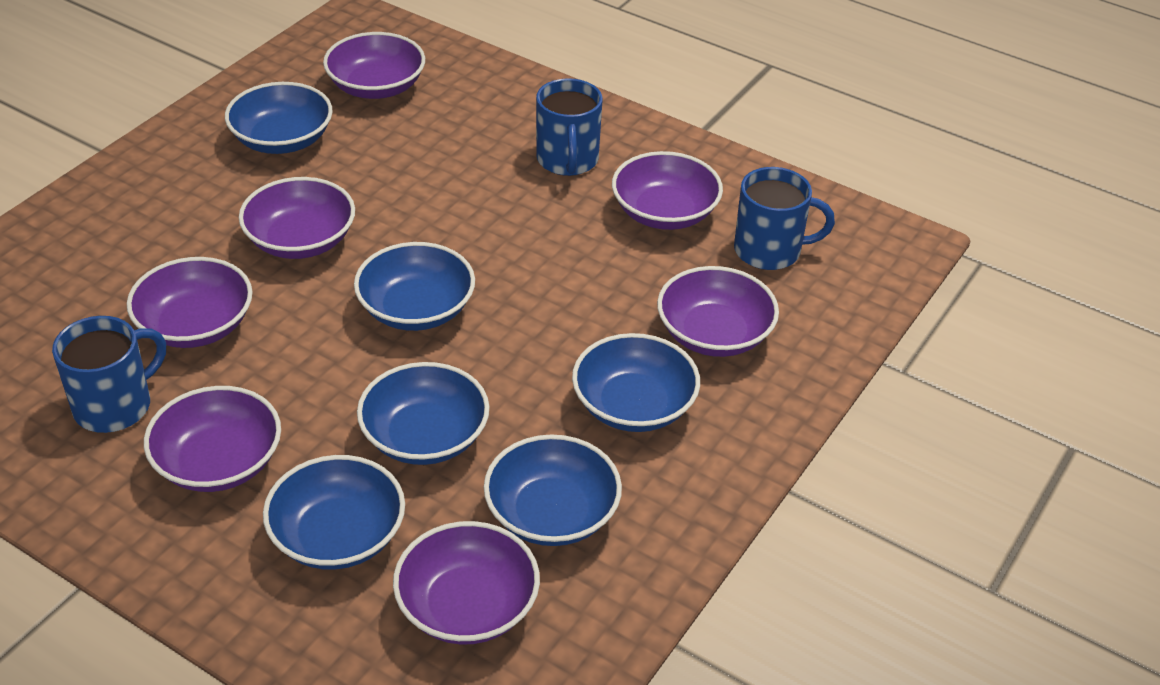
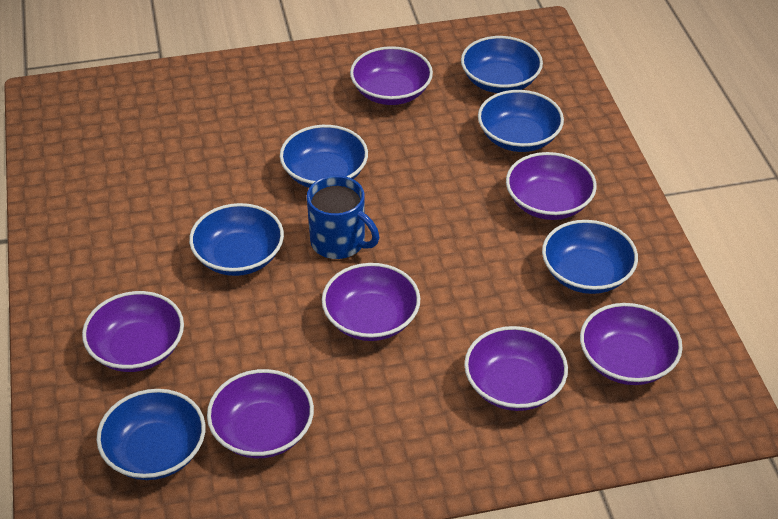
blue mug: [52,316,166,433] [536,78,603,176] [734,167,835,270] = 3 -> [307,175,379,259] = 1

